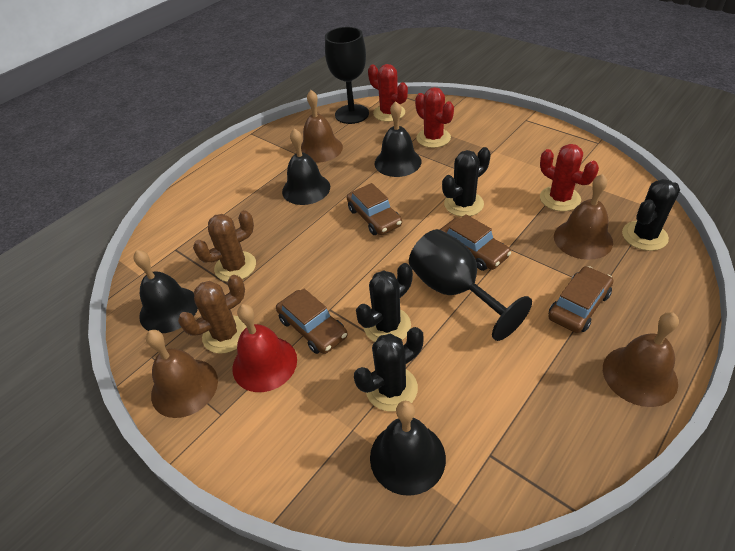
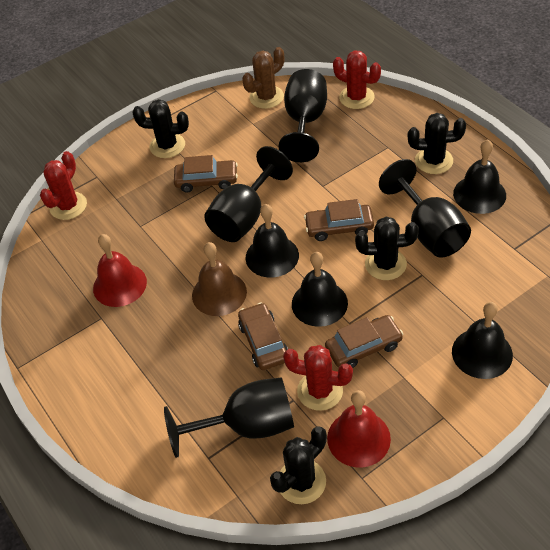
black goblet: [325,27,369,124] [409,229,532,341] = 2 -> [164,377,294,458] [204,146,293,242] [279,69,327,162] [379,159,471,258] = 4
brown bell: [146,330,218,418] [301,90,343,163] [554,174,613,260] [603,312,679,407] = 4 -> [192,242,247,316] = 1
brown cactus: [178,275,246,354] [193,210,256,282] = 2 -> [242,47,284,109] = 1
red bell: [233,304,297,392] = 1 -> [93,234,147,307] [327,390,391,468] = 2

